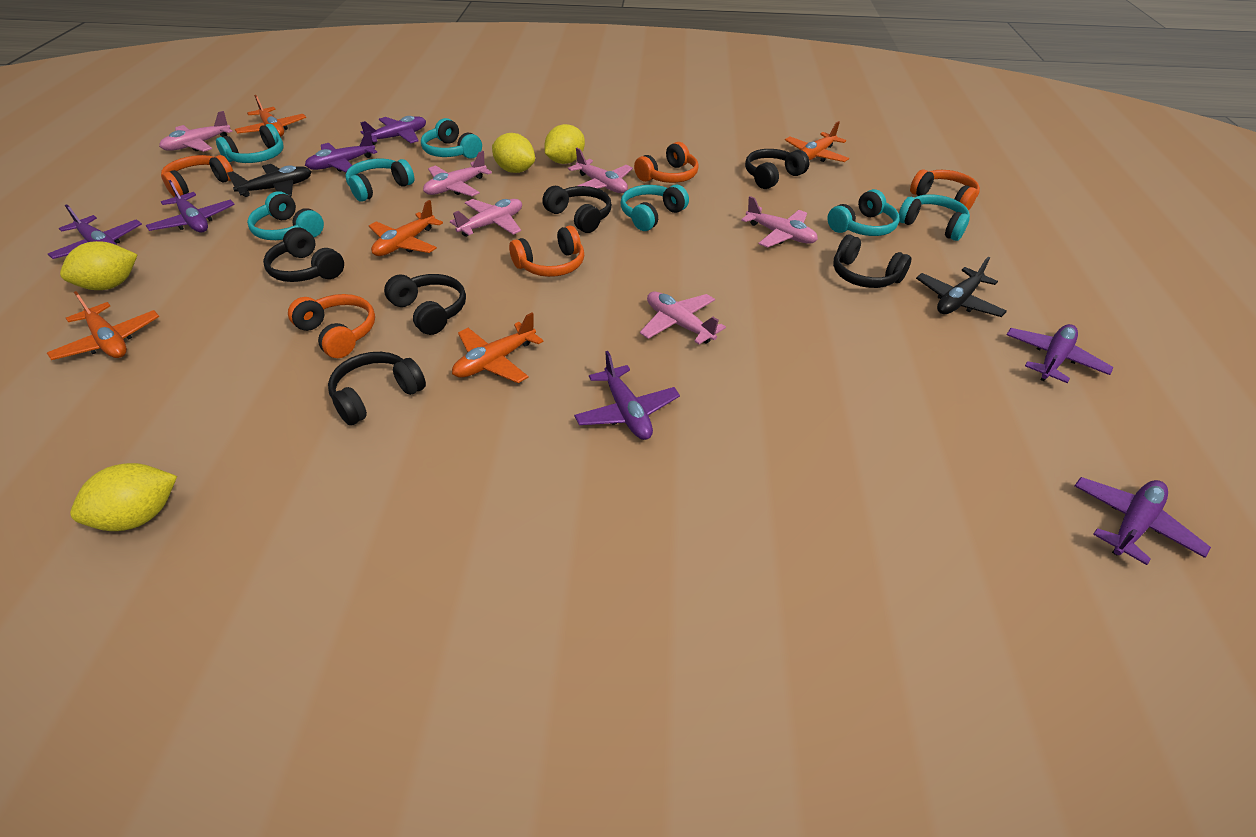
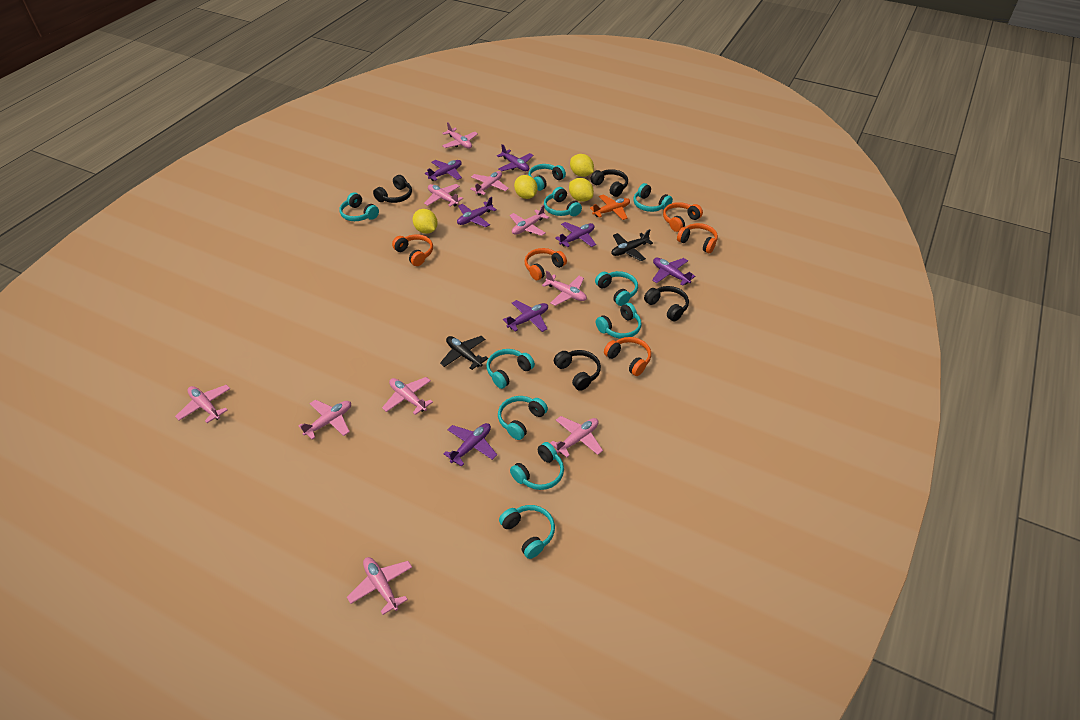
black headphones: [263,227,344,282] [328,352,426,425] [384,274,466,335] [542,186,612,233] [745,149,810,189] [833,235,911,288] = 6 -> [373,175,412,203] [554,350,601,391] [590,169,628,197] [644,286,689,322] = 4
orange plane: [47,291,159,360] [235,95,306,137] [369,200,443,256] [452,312,544,383] [785,121,849,162] = 5 -> [590,195,630,220] = 1
pink plane: [159,111,233,152] [423,151,492,196] [450,199,522,237] [568,148,633,193] [640,292,726,344] [741,196,818,248] = 6 -> [175,385,231,423] [299,400,351,440] [347,557,412,615] [382,377,433,415] [424,184,463,207] [442,122,478,149] [470,171,509,196] [509,205,549,236] [542,271,587,306] [550,416,603,457] = 10
turquoise headphones: [216,124,284,163] [247,191,324,240] [345,158,414,202] [421,118,482,159] [620,185,689,231] [827,189,899,236] [899,194,970,241] = 7 -> [340,192,379,221] [486,349,535,389] [498,396,548,440] [499,505,555,559] [510,442,564,490] [528,164,566,191] [544,187,582,216] [595,271,638,306] [596,303,642,339] [633,183,673,212] = 10

